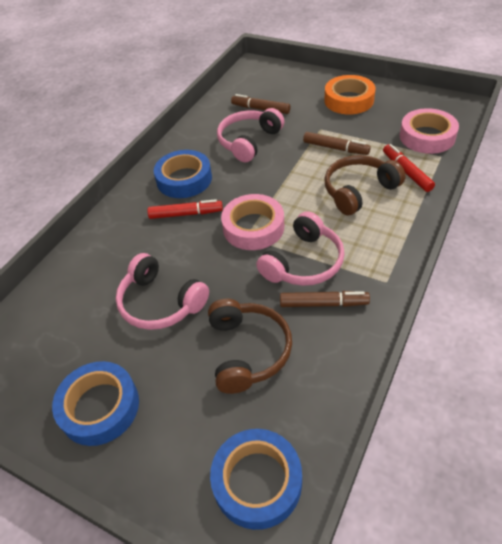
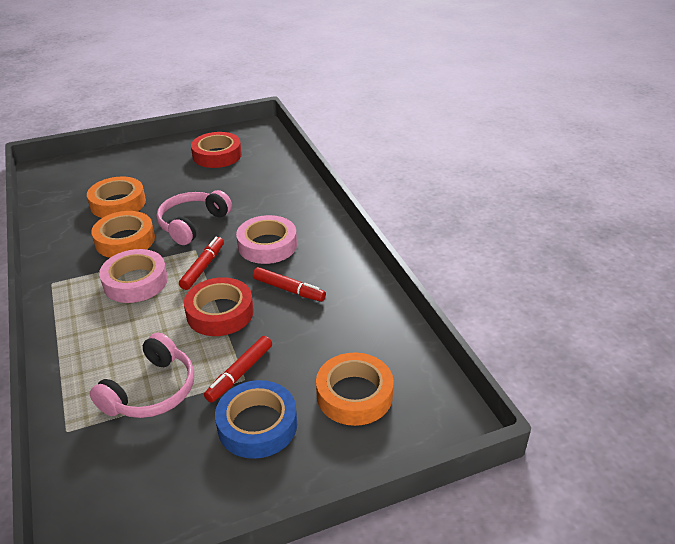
blue tape: [52,361,139,446] [154,150,212,198] [210,429,302,530] = 3 -> [215,380,297,459] = 1
brown headphones: [208,299,292,394] [324,155,406,215] = 2 -> none = 0
brown marker: [231,94,290,114] [280,291,370,307] [303,132,371,155] = 3 -> none = 0
orange tape: [324,75,376,114] = 1 -> [87,176,146,218] [91,211,155,258] [316,353,394,426] = 3
pink headphones: [116,253,209,330] [217,108,284,162] [256,211,345,286] = 3 -> [90,333,194,418] [156,190,232,245] = 2
red marker: [147,199,223,219] [383,144,435,192] = 2 -> [179,237,224,290] [204,336,272,402] [253,267,326,302] = 3
red tape: none = 0 -> [184,277,254,336] [191,132,242,168] = 2

